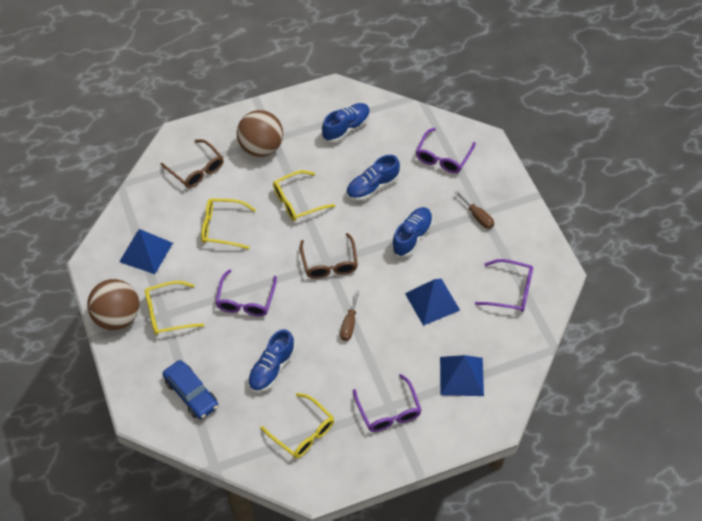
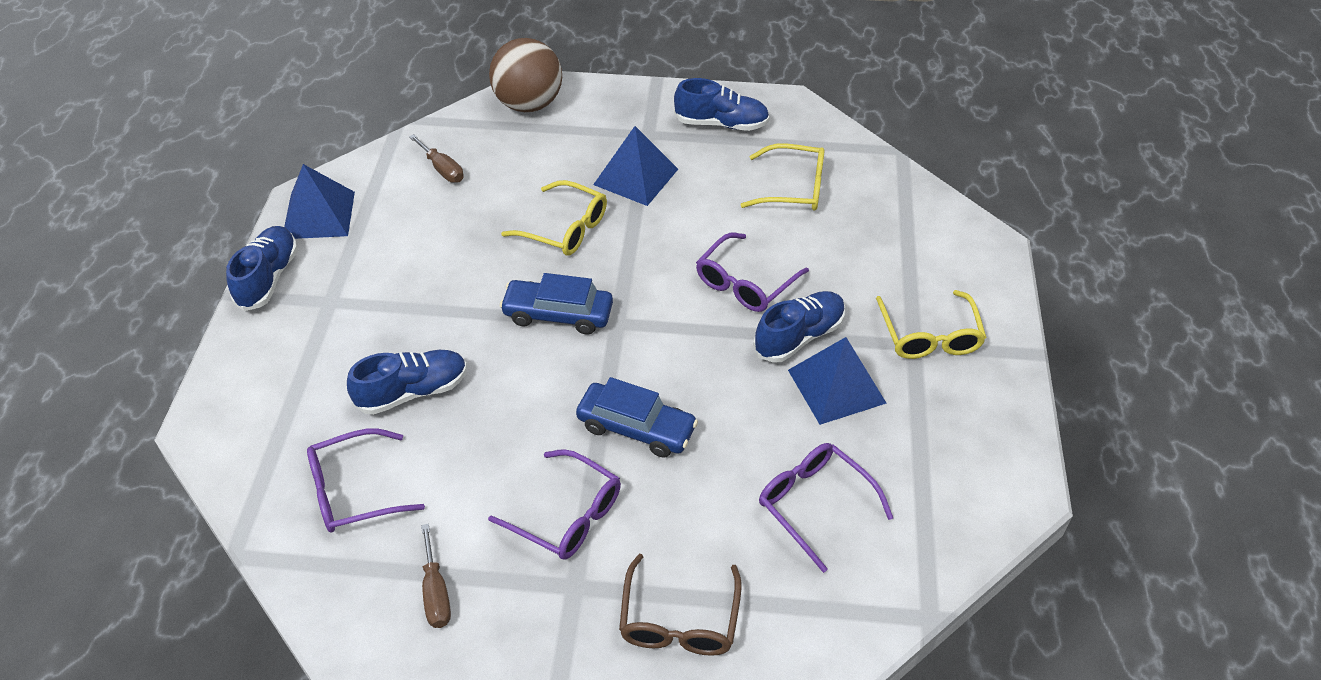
blue car: [162,360,218,419] = 1 -> [500,273,613,334] [576,377,698,457] = 2
brown ball: [87,279,139,330] [237,110,283,157] = 2 -> [489,38,562,112] = 1
brown glasses: [160,139,224,188] [300,233,358,279] = 2 -> [619,554,742,656] = 1
yellow glasses: [145,281,204,335] [201,198,256,249] [260,393,334,458] [273,170,335,221] = 4 -> [501,180,607,256] [741,144,825,211] [876,290,986,359] = 3

